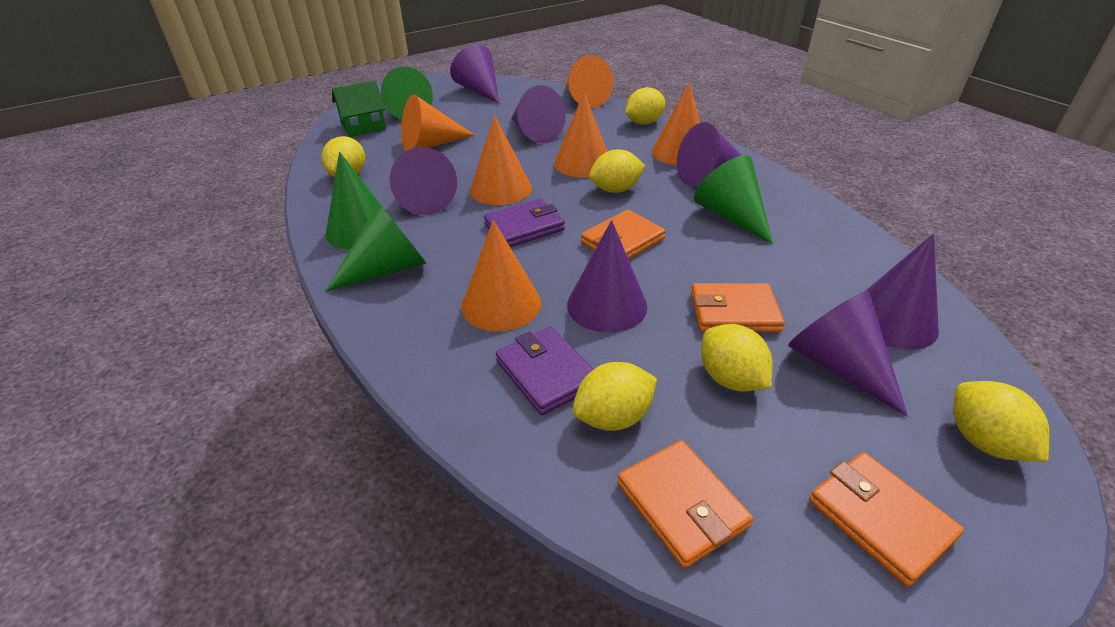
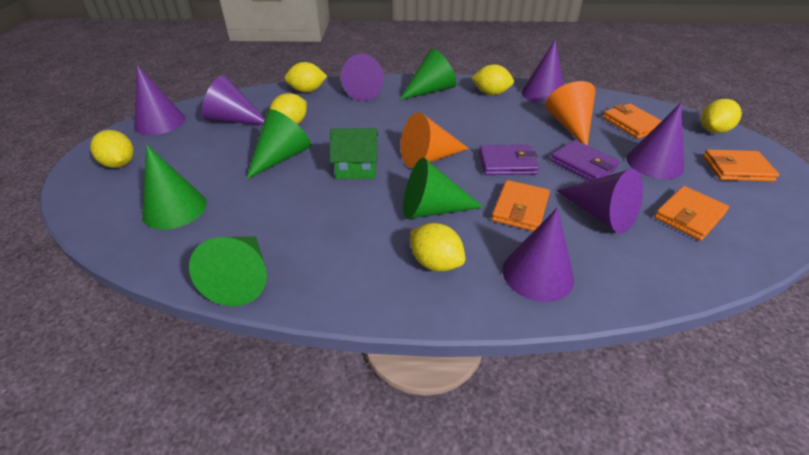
green cone: [325,203,427,292] [326,152,392,249] [381,66,433,120] [694,155,773,245] = 4 -> [142,145,207,230] [189,236,267,306] [246,109,311,180] [400,49,456,100] [403,158,484,219] = 5
orange cone: [401,94,474,151] [461,220,541,331] [470,115,531,205] [554,92,607,178] [566,55,613,108] [652,82,700,165] = 6 -> [401,112,469,168] [545,81,595,145] = 2

